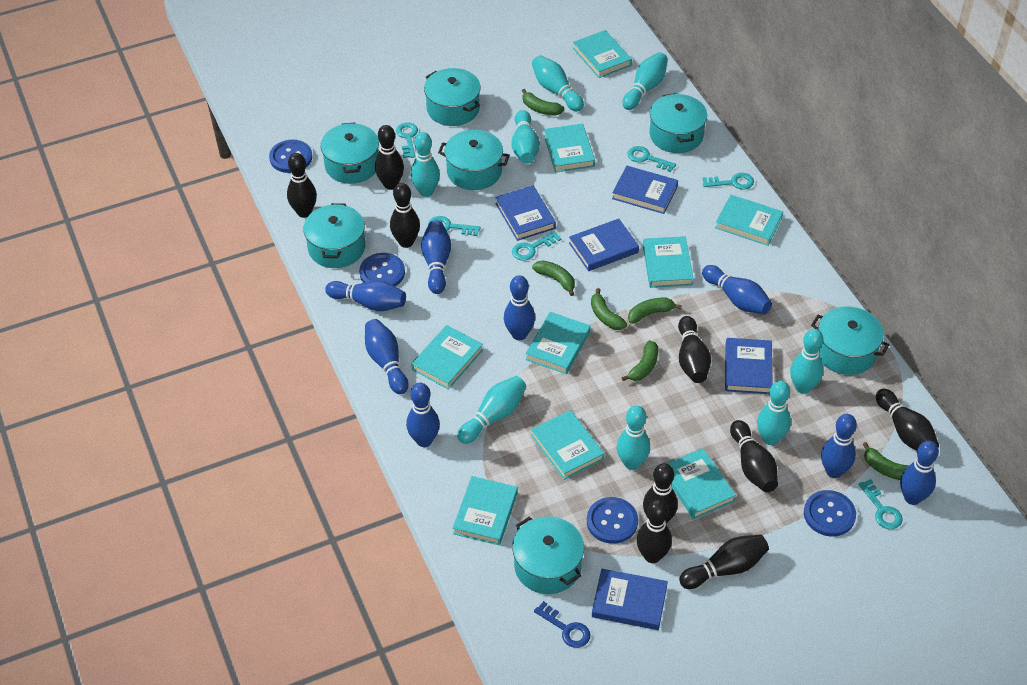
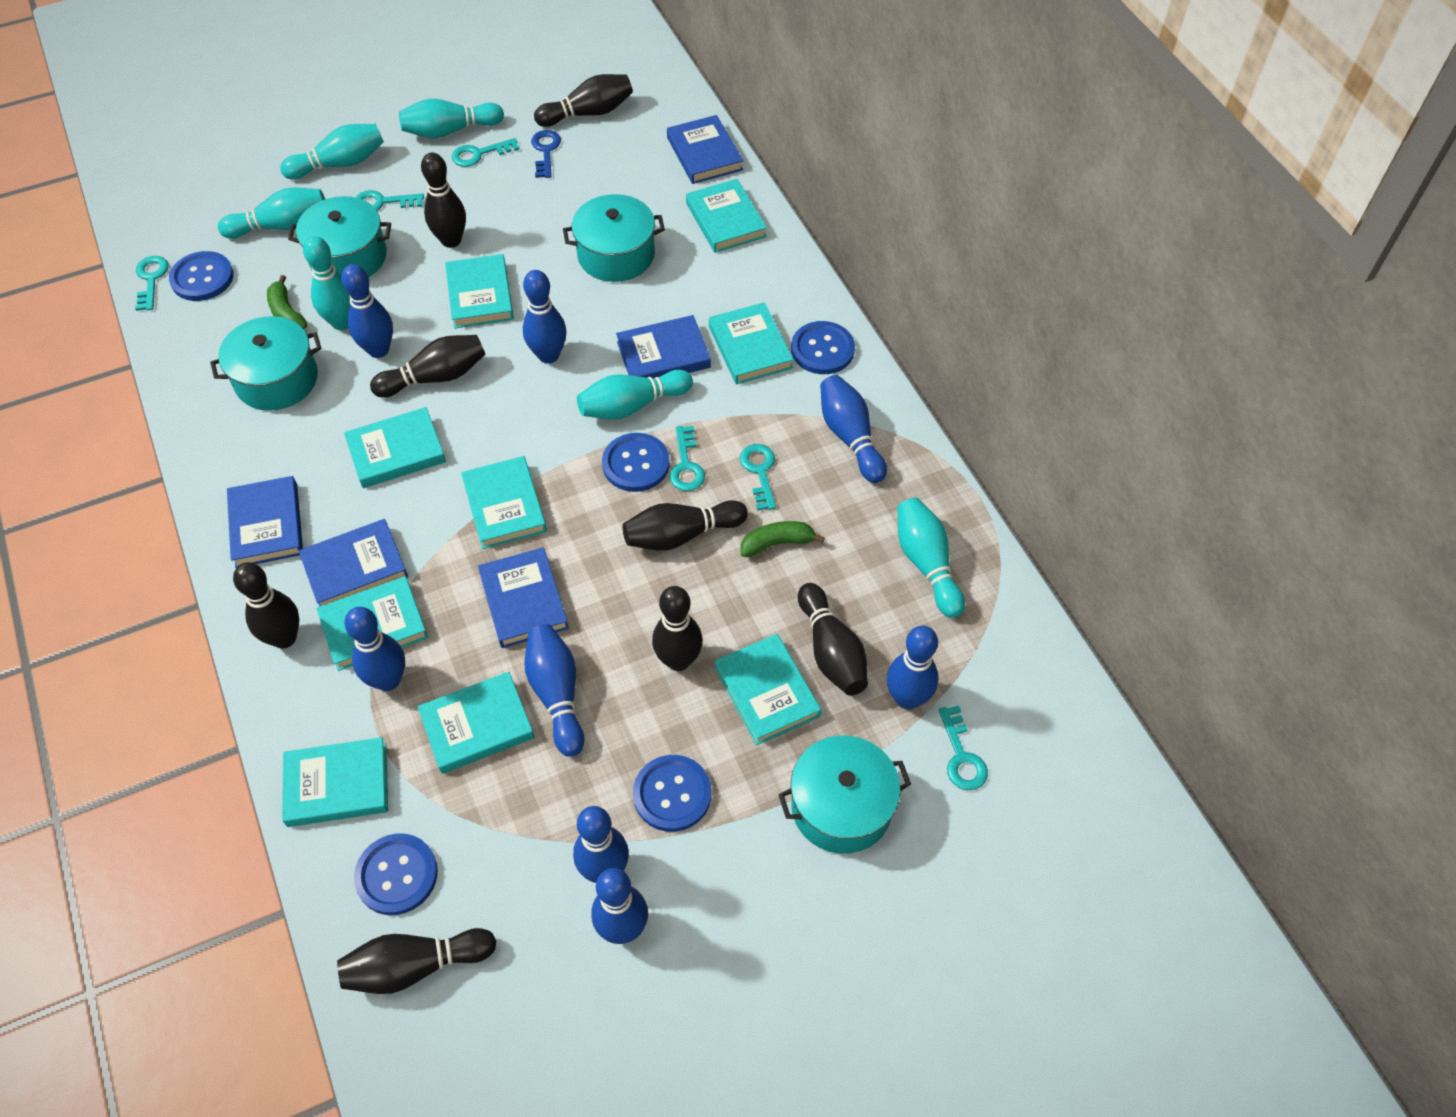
black bowling pin: [287,153,317,218] [375,125,404,190] [390,183,420,248] [637,500,672,563] [643,463,678,524] [678,316,711,383] [679,534,769,589] [730,420,778,492] [876,389,939,450] = 9 -> [233,562,300,648] [337,928,496,994] [370,335,485,398] [421,153,466,248] [534,74,633,127] [623,500,748,551] [652,586,703,671] [798,583,868,696] = 8
blue button: [269,139,312,173] [359,253,405,286] [587,497,638,544] [804,490,856,537] = 4 -> [169,251,234,301] [354,833,438,915] [602,433,670,492] [633,755,711,832] [791,321,855,374] = 5
green banana: [522,89,564,116] [532,260,575,296] [591,288,627,330] [621,340,658,381] [628,298,682,323] [862,442,908,480] = 6 -> [267,275,307,329] [740,521,825,557] = 2
turquoise bowling pin: [411,132,440,197] [457,376,526,444] [511,110,540,164] [532,55,584,111] [617,405,650,470] [622,52,668,110] [757,381,791,445] [790,329,823,394] = 8 -> [218,187,325,239] [280,124,384,179] [303,236,350,330] [399,99,504,138] [577,370,693,420] [897,498,965,618] = 6
turquoise pot: [303,203,365,268] [321,122,379,184] [424,68,481,126] [438,130,510,190] [512,516,584,594] [649,93,707,153] [811,306,890,375] = 7 -> [210,316,322,411] [288,196,391,277] [563,194,665,282] [778,736,911,854] = 4

